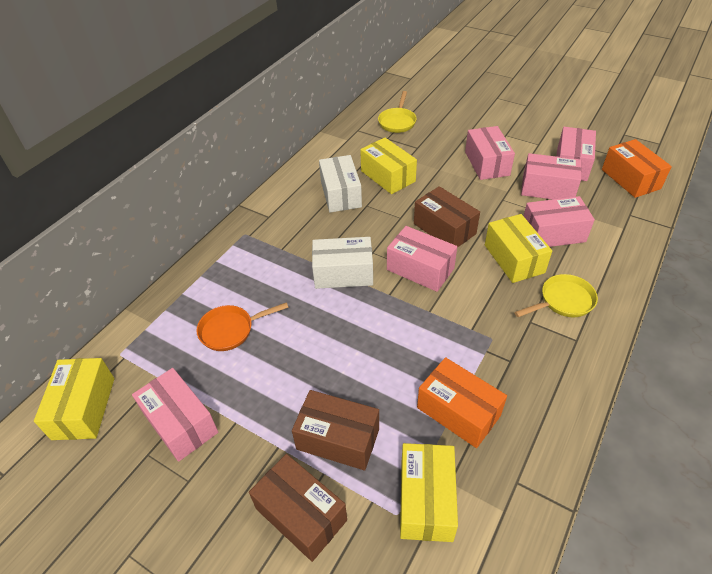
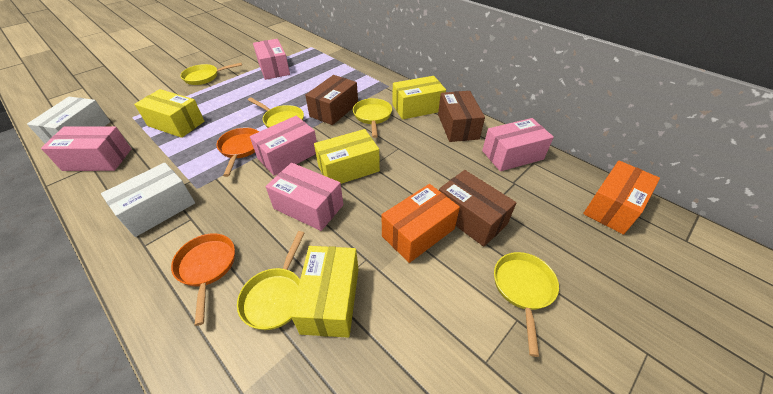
orange pan: [197,302,289,351] = 1 -> [171,233,235,326] [216,127,259,177] = 2
pink box: [132,368,218,462] [387,226,457,292] [465,126,515,180] [521,153,581,199] [524,196,595,247] [556,127,596,181] = 6 -> [41,126,131,171] [250,116,317,176] [253,39,290,80] [266,163,343,231] [482,118,554,171] = 5
yellow pan: [378,91,417,133] [515,274,598,317] = 2 -> [180,63,242,85] [237,231,305,330] [248,97,304,128] [353,98,392,138] [494,252,559,357] = 5

